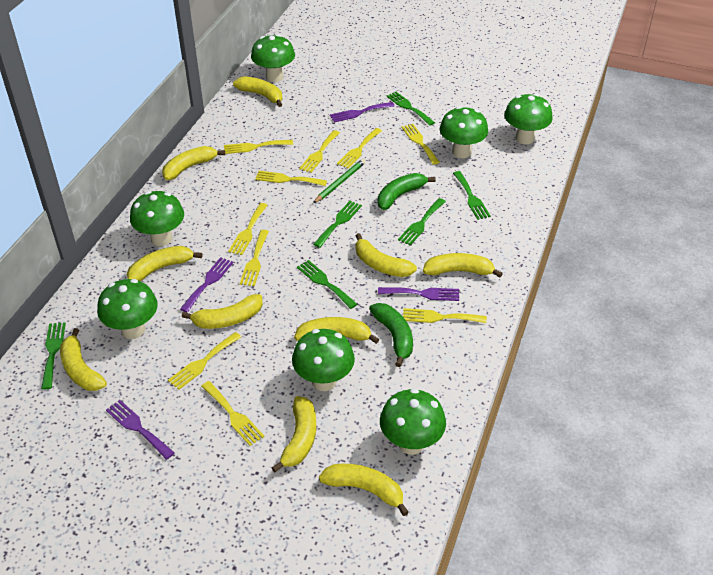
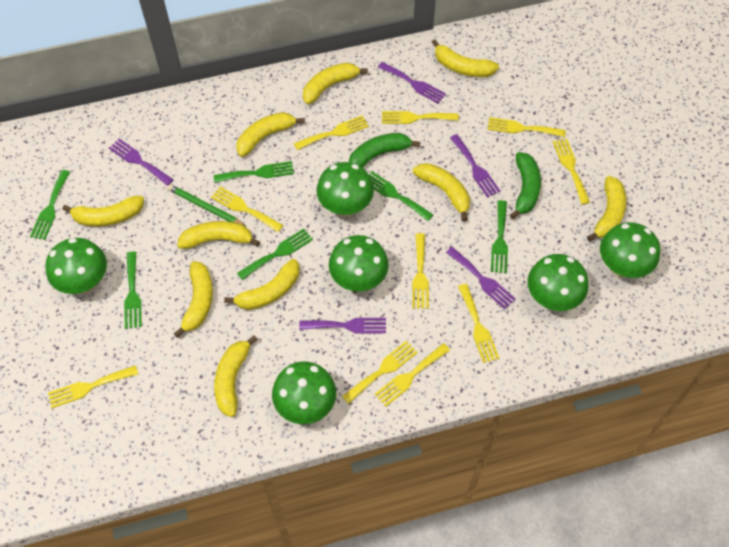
green mushroom: [97,279,158,339] [130,191,184,246] [251,34,295,82] [292,329,355,391] [380,388,446,455] [440,106,488,158] [504,94,553,144] = 7 -> [46,238,107,294] [272,362,336,424] [316,162,374,217] [329,235,389,291] [527,254,588,311] [600,222,660,278] = 6
purple fork: [106,400,174,460] [180,257,234,313] [330,102,395,122] [378,287,459,301] = 4 -> [109,139,174,186] [299,318,386,334] [378,62,446,103] [446,247,516,309] [450,134,500,198] = 5

